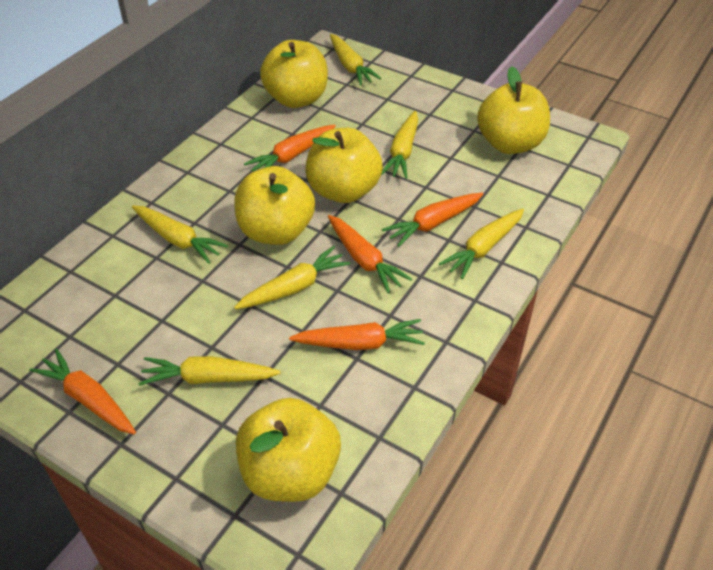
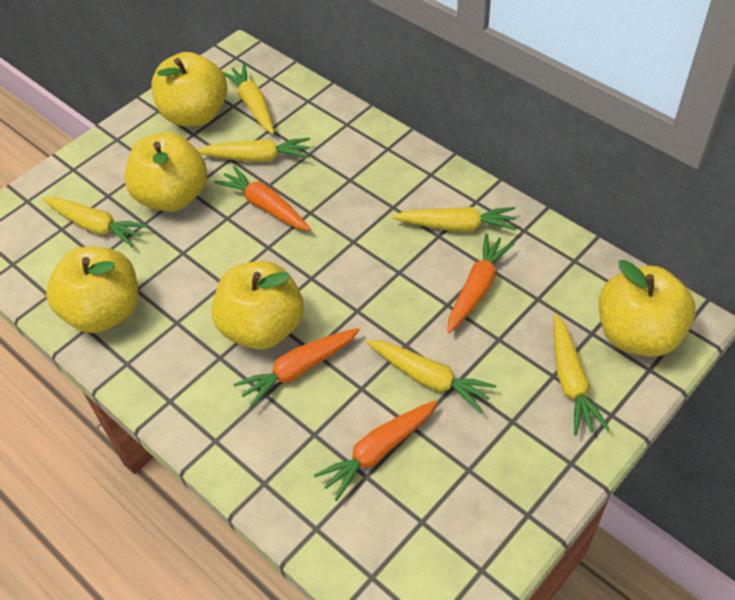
orange carrot: [29,348,136,434] [244,124,336,172] [289,319,425,350] [328,215,412,294] [382,193,483,247] = 5 -> [214,166,311,231] [234,328,360,408] [314,400,438,501] [447,233,515,333] = 4

